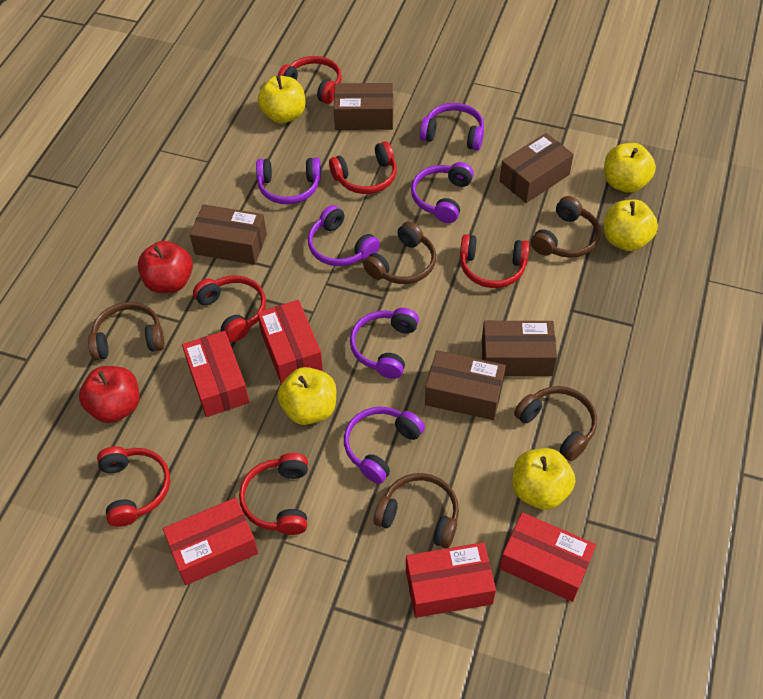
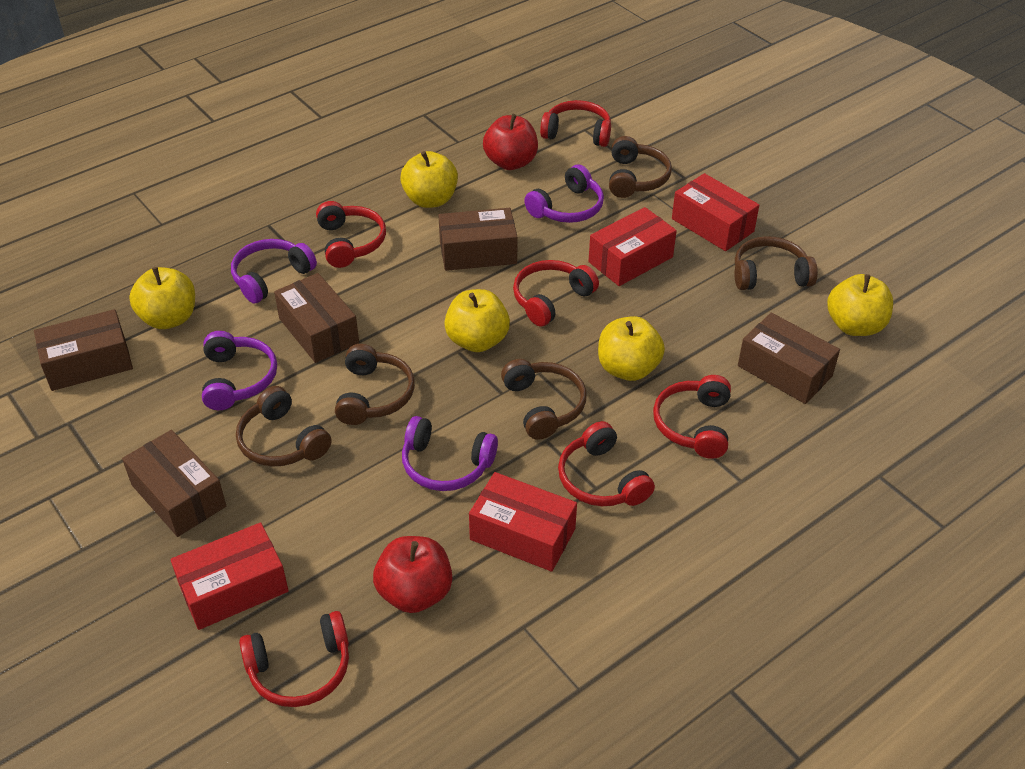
purple headphones: [256,157,321,204] [308,205,380,266] [344,407,425,484] [350,308,419,379] [411,162,474,223] [420,103,484,151] = 6 -> [202,331,277,410] [231,239,317,304] [402,416,498,491] [524,164,604,223] = 4
red box: [163,497,258,585] [182,331,249,417] [257,300,323,384] [406,542,496,618] [500,512,596,602] = 5 -> [170,522,289,630] [469,472,577,572] [588,207,677,286] [672,173,759,251] = 4

